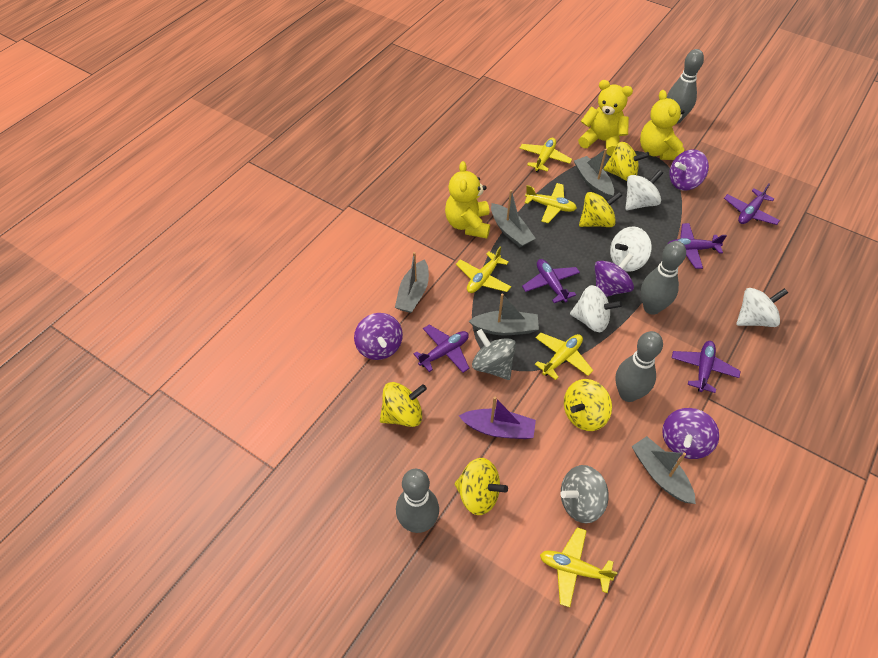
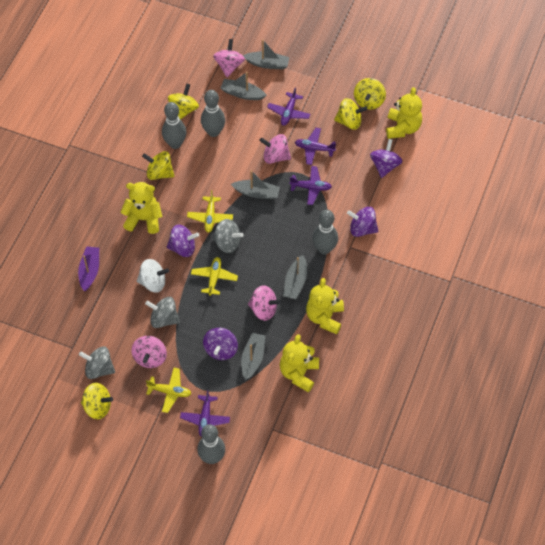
grey spinning top: [472,329,516,380] [560,465,609,523] = 2 -> [79,346,115,379] [145,297,180,328] [212,219,244,253] = 3
pink spinning top: none = 0 -> [131,336,167,368] [213,39,245,77] [248,285,281,321] [259,134,291,164] = 4
purple plane: [413,324,469,373] [522,259,580,303] [667,223,727,269] [672,341,741,393] [724,184,780,225] = 5 -> [180,390,230,437] [267,87,310,126] [289,166,332,205] [295,128,336,165] = 4
white spinning top: [570,285,622,332] [610,226,652,272] [625,170,663,210] [736,288,788,327] = 4 -> [137,259,169,293] = 1
yellow plane: [456,247,511,293] [519,138,572,172] [524,183,577,223] [535,332,593,380] [540,527,618,607] = 5 -> [146,368,191,413] [187,190,233,233] [191,257,238,296] = 3
yellow teddy bear: [445,161,490,238] [578,80,633,156] [640,90,684,160] = 3 -> [121,182,162,234] [280,334,319,392] [306,278,344,334] [386,87,422,139] = 4

